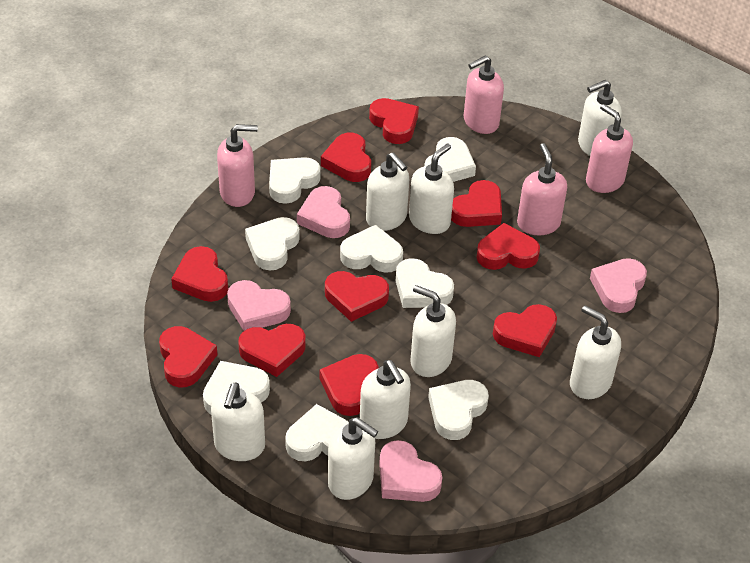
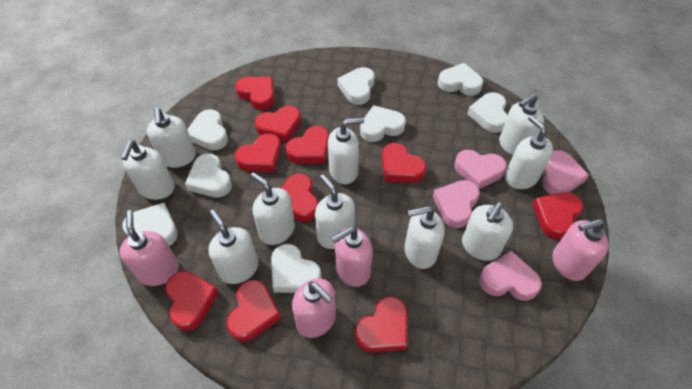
white soap dispenser: [211,382,265,461] [328,417,378,500] [360,360,411,439] [366,152,409,231] [409,143,454,234] [410,285,456,377] [570,305,621,399] [578,80,622,156] = 8 -> [121,140,175,200] [147,108,196,168] [208,210,258,284] [250,172,295,245] [315,174,355,249] [328,118,364,184] [405,206,445,269] [462,202,513,261] [499,94,544,155] [505,115,553,189] = 10

